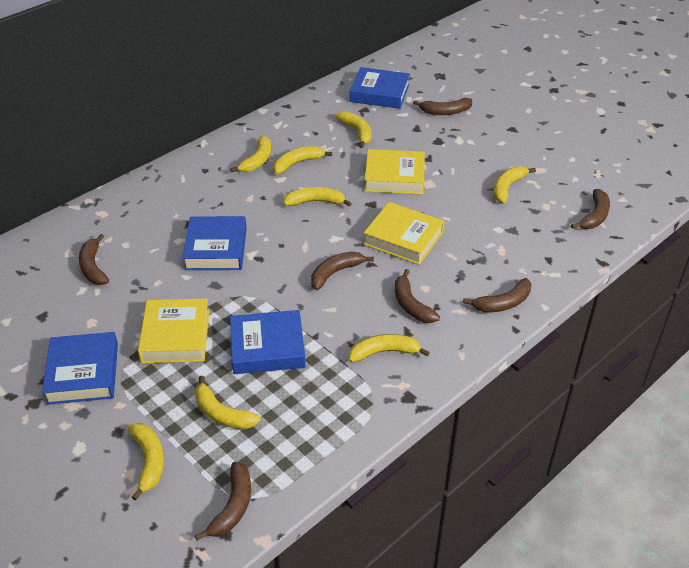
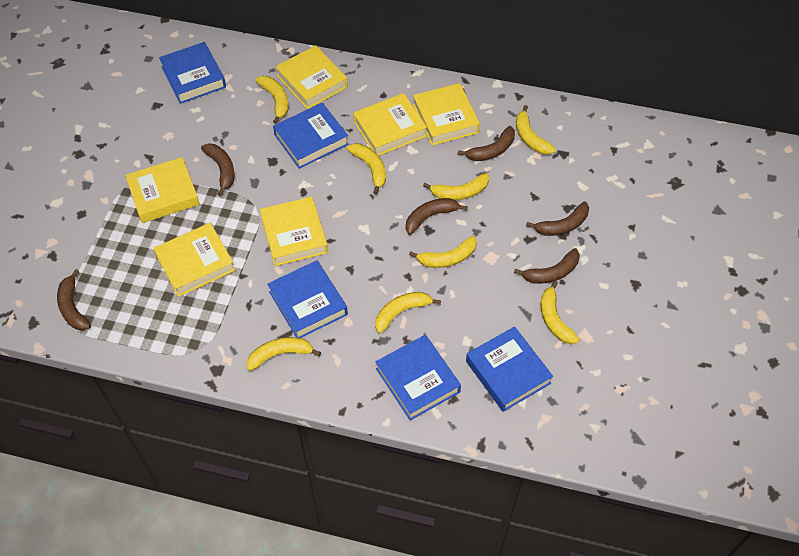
blue book: [42,332,118,405] [182,216,247,270] [230,310,306,374] [350,67,410,109] = 4 -> [159,42,226,104] [267,260,348,338] [273,103,349,169] [376,335,461,421] [466,326,553,412] = 5
brown banana: [79,234,109,285] [195,462,251,540] [311,251,374,290] [395,269,440,323] [413,98,472,115] [463,278,531,312] [571,189,610,229] = 7 -> [57,269,91,331] [201,143,234,196] [406,198,468,235] [458,126,515,161] [514,248,580,284] [526,202,589,236] = 6
yellow book: [138,298,209,363] [364,202,444,265] [365,149,425,194] = 3 -> [125,157,200,223] [154,223,235,297] [260,197,328,266] [276,45,348,109] [353,93,427,156] [413,83,480,146] = 6

